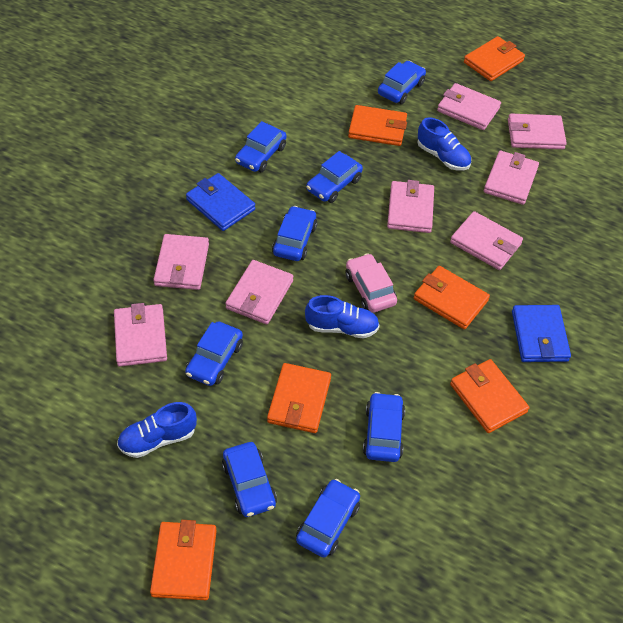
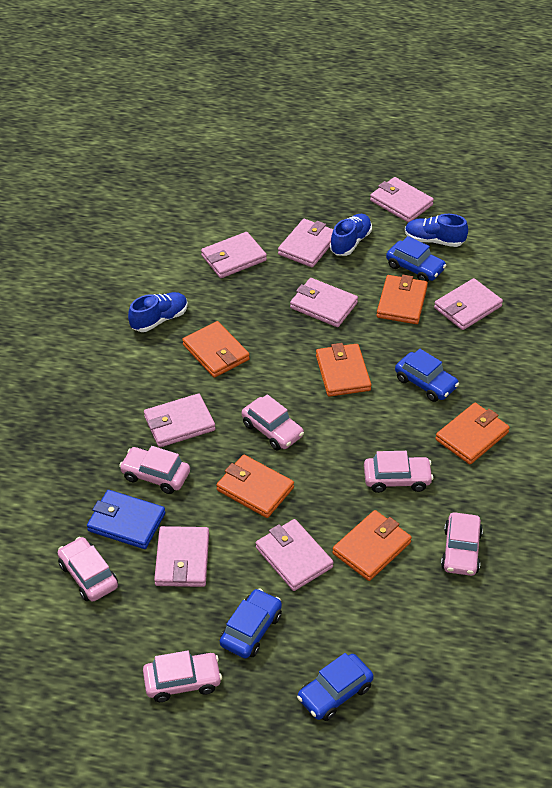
blue car: [185,322,243,386] [222,442,277,517] [235,121,287,172] [272,206,317,261] [296,479,360,558] [306,151,363,203] [363,392,405,462] [378,61,426,104] = 8 -> [220,588,282,658] [297,653,374,721] [386,236,447,282] [395,349,459,402] = 4
blue wallet: [186,173,256,231] [512,305,571,362] = 2 -> [87,490,165,549] = 1
pink car: [346,253,397,313] = 1 -> [58,537,118,601] [119,446,190,494] [143,651,222,702] [242,394,304,451] [364,451,433,493] [441,512,483,576] = 6

